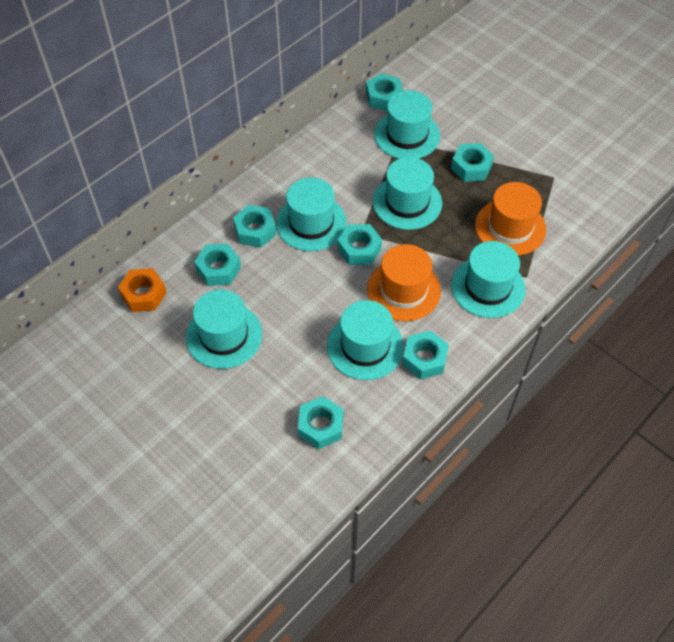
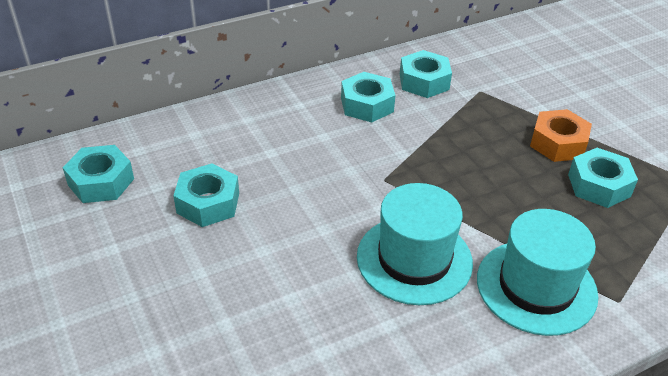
orange hat: [367,244,441,321] [475,182,546,256] = 2 -> none = 0
turquoise hat: [186,289,262,369] [276,177,347,251] [327,300,404,380] [373,157,442,230] [374,90,440,159] [451,241,525,318] = 6 -> [357,183,473,305] [477,209,598,336] = 2
turquoise nut: [194,243,241,286] [233,205,276,248] [298,396,343,449] [338,224,382,265] [366,73,403,111] [402,330,449,380] [451,143,494,182] = 7 -> [63,145,134,203] [173,163,239,227] [341,72,395,122] [400,50,452,98] [568,148,638,208] = 5

